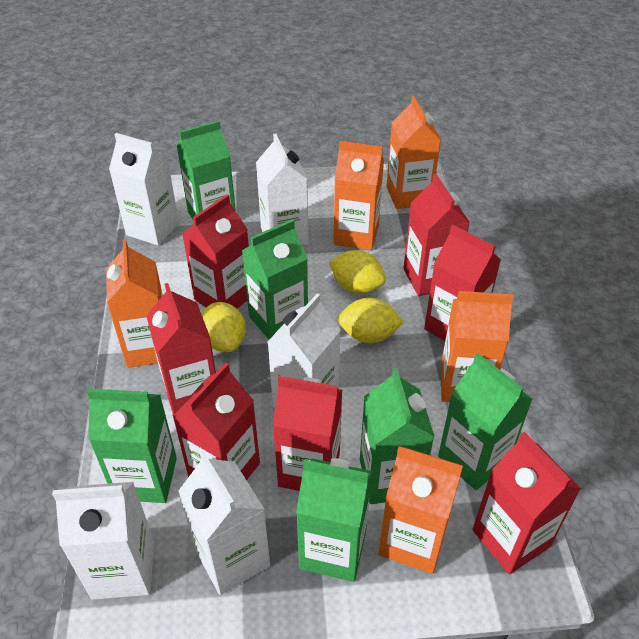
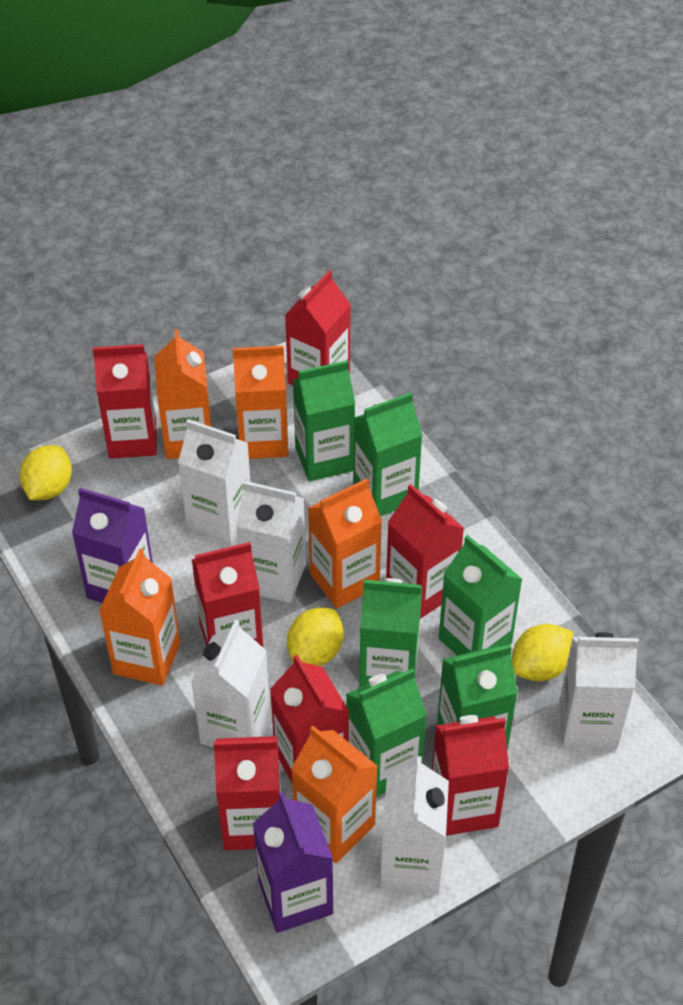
purple carton: none = 0 -> [72,488,153,603] [253,792,333,933] = 2

